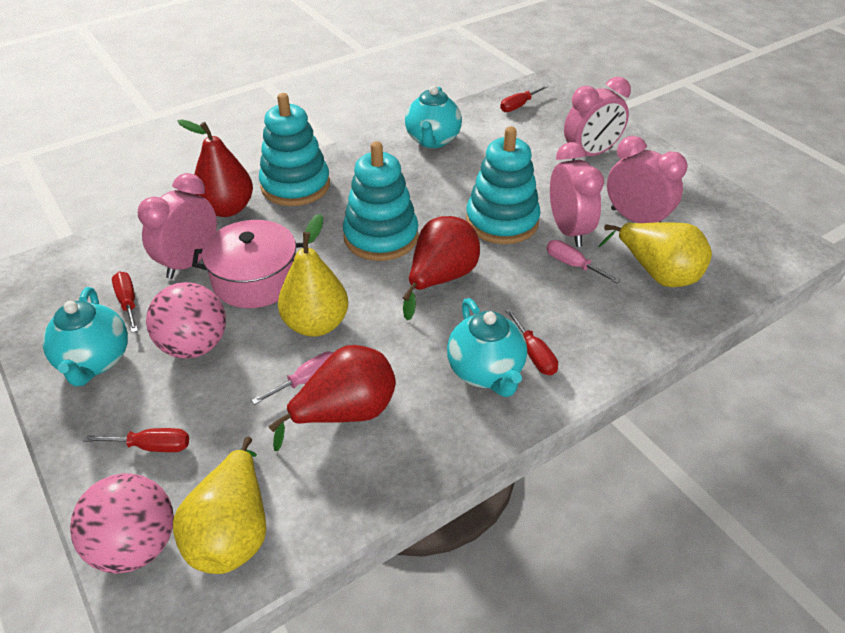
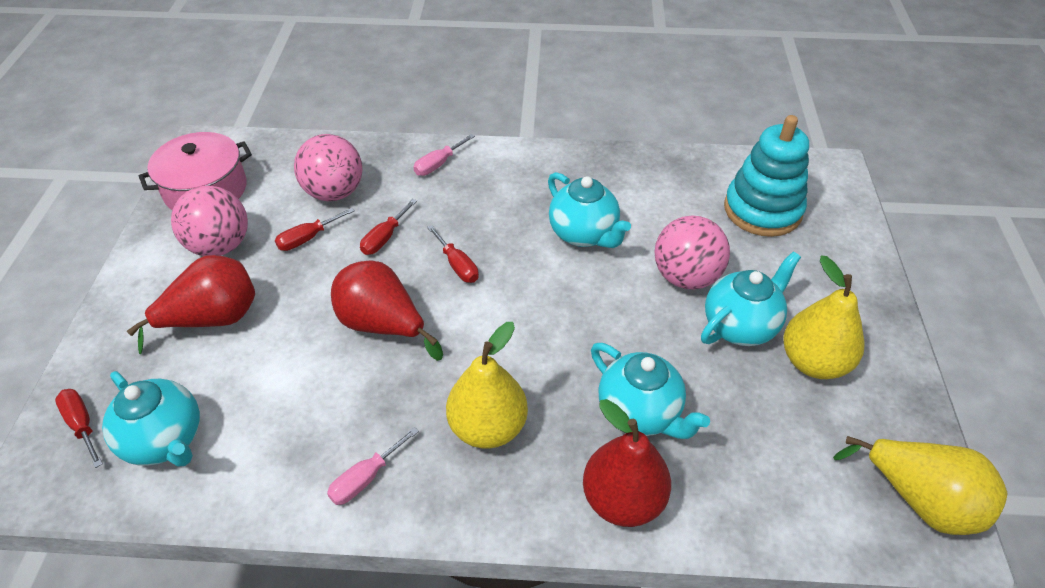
pink ball: [70,473,174,573] [146,282,226,359] = 2 -> [171,185,248,256] [294,134,362,201] [654,216,730,290] = 3
pink clock: [138,173,217,279] [550,142,604,247] [564,77,631,160] [607,136,687,223] = 4 -> none = 0
turquoise stacking toy: [259,93,330,206] [343,141,418,261] [466,126,541,244] = 3 -> [724,115,809,237] = 1
turquoise teapot: [42,287,128,387] [405,86,462,148] [447,298,527,397] = 3 -> [102,371,200,466] [548,172,631,248] [591,343,710,439] [701,251,801,346] = 4

